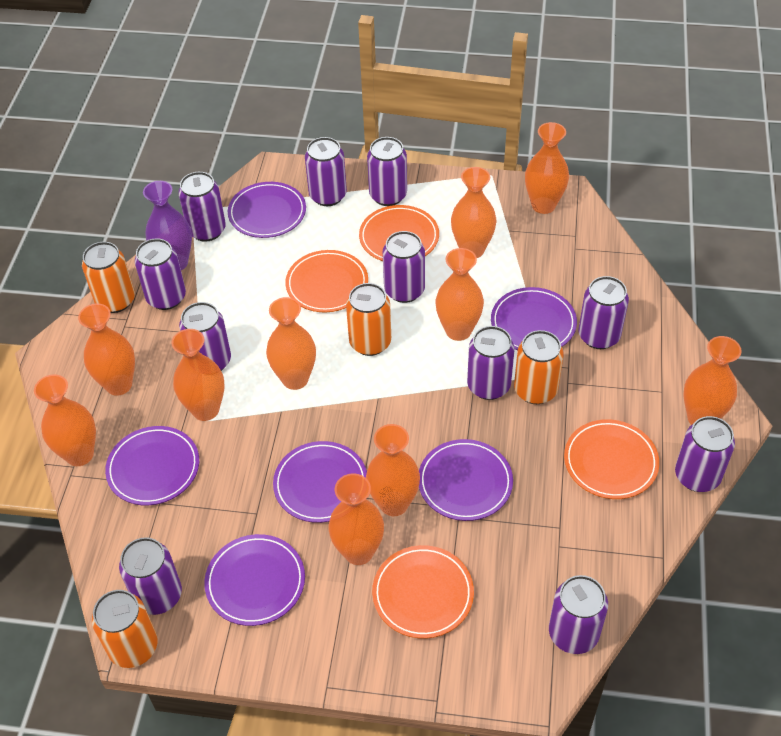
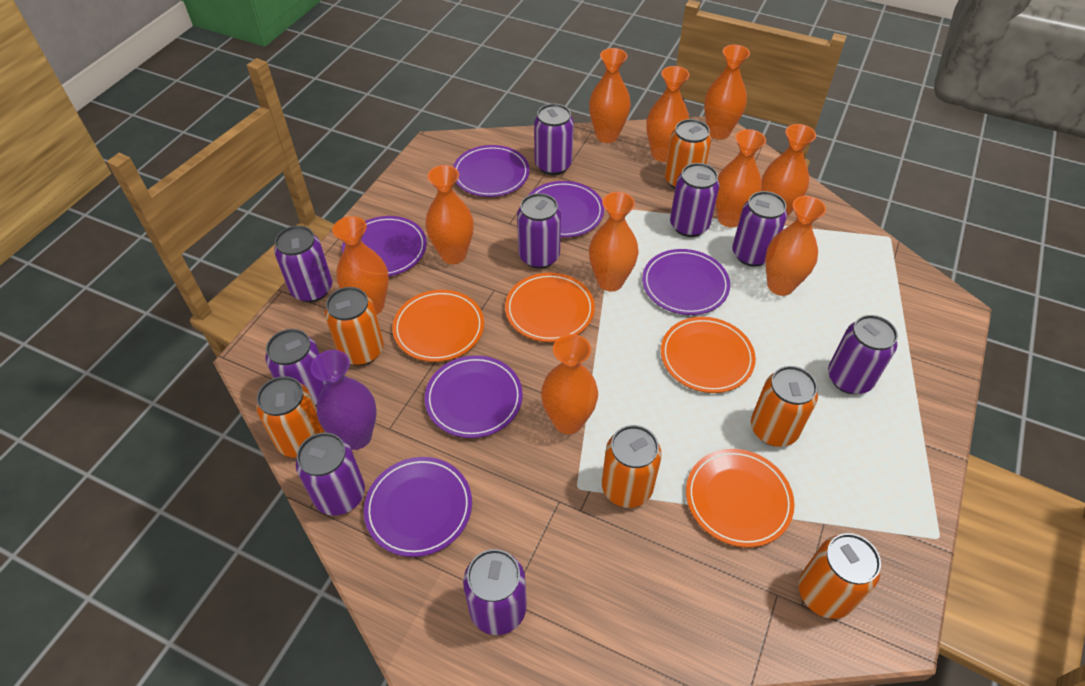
orange can: [82,242,135,313] [92,590,158,668] [346,283,391,356] [514,330,564,404] = 4 -> [256,376,325,458] [325,287,384,366] [602,425,662,508] [665,119,711,189] [751,366,818,447] [799,533,881,619] = 6
purple can: [119,537,182,615] [135,238,186,310] [179,172,226,242] [179,302,231,371] [305,137,347,206] [367,137,407,206] [383,231,425,303] [467,326,514,400] [549,575,608,654] [579,276,629,349] [675,416,735,492] = 11 -> [265,329,326,406] [274,226,332,302] [296,432,365,516] [463,549,527,635] [517,193,561,269] [534,104,574,175] [670,163,719,237] [732,191,787,267] [828,315,898,394] = 9

